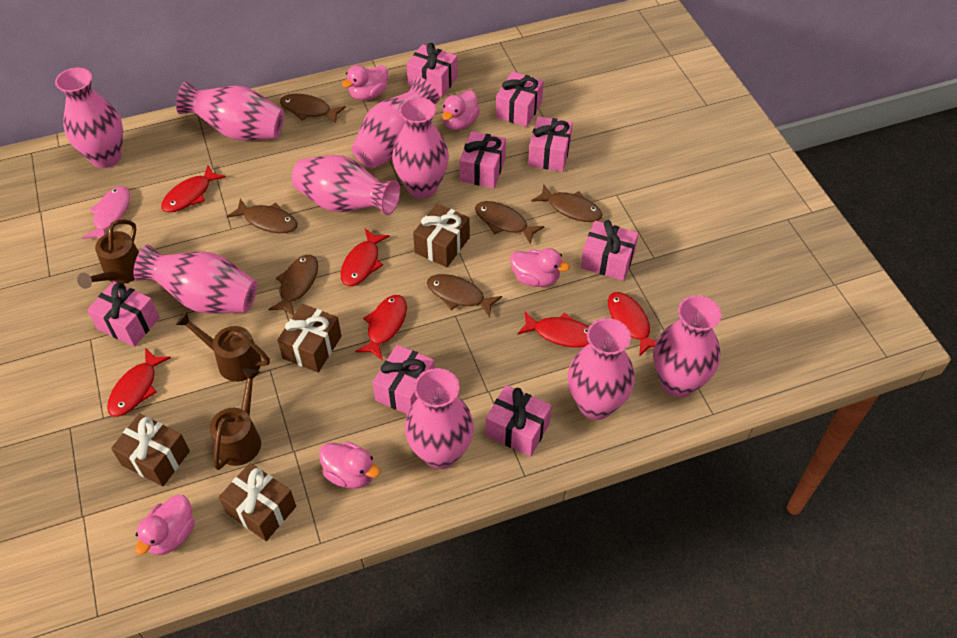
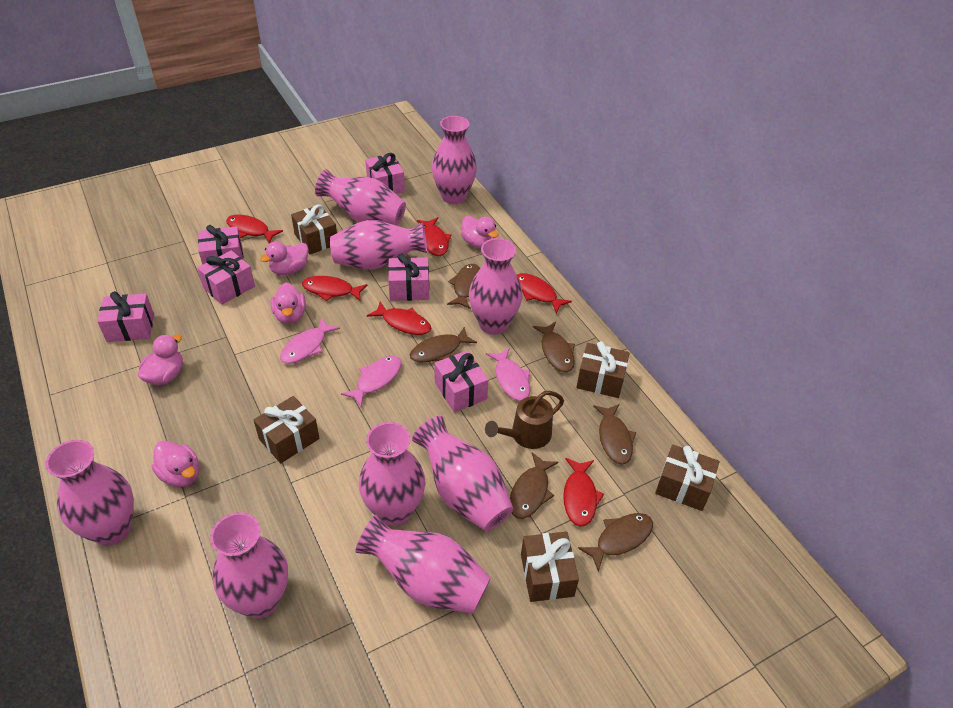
brown gift: [111,413,190,486] [219,463,296,541] [277,304,342,372] [413,203,470,267] = 4 -> [254,396,320,463] [291,204,337,254] [521,531,579,602] [576,341,630,398] [655,444,719,511] = 5
brown watering can: [77,219,139,289] [176,312,270,382] [209,369,261,470] = 3 -> [485,391,564,449] = 1
pink fish: [82,186,130,239] = 1 -> [280,318,340,364] [341,356,402,407] [486,347,530,401] = 3
pink gift: [87,281,160,347] [373,345,435,414] [407,43,458,97] [459,131,506,188] [486,385,552,457] [496,71,544,127] [528,116,573,172] [581,220,639,281] = 8 -> [97,291,154,342] [197,250,255,305] [198,225,244,265] [365,153,405,194] [388,253,429,301] [434,350,488,412] = 6

